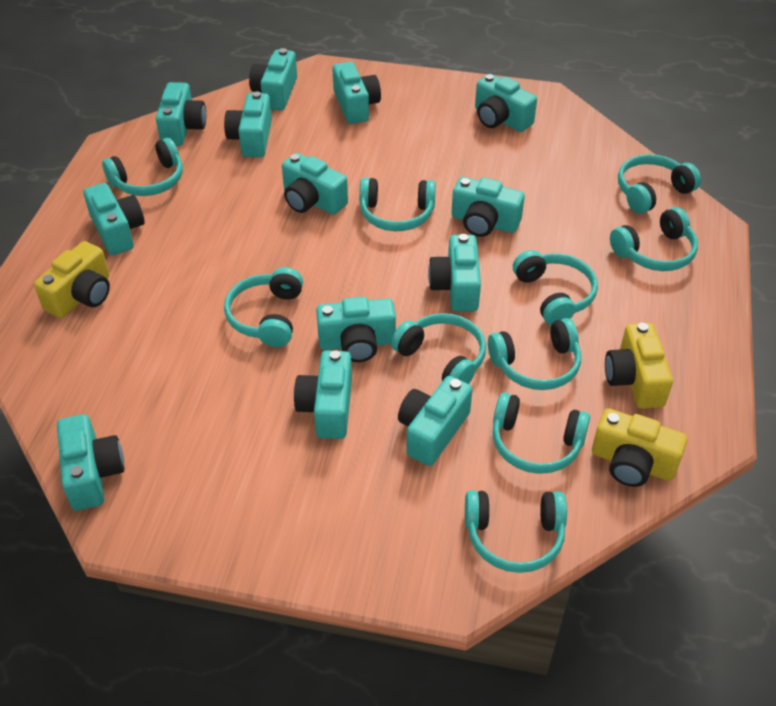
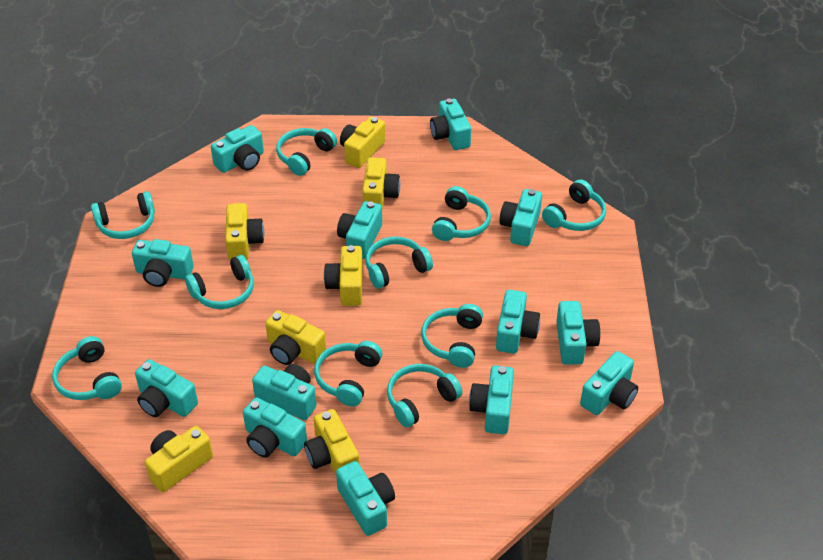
yellow camera: [34,241,110,318] [592,408,687,487] [605,323,673,409] = 3 -> [145,426,213,492] [225,203,264,261] [265,310,326,365] [304,409,359,475] [324,245,363,306] [340,116,385,168] [362,157,400,210] = 7

